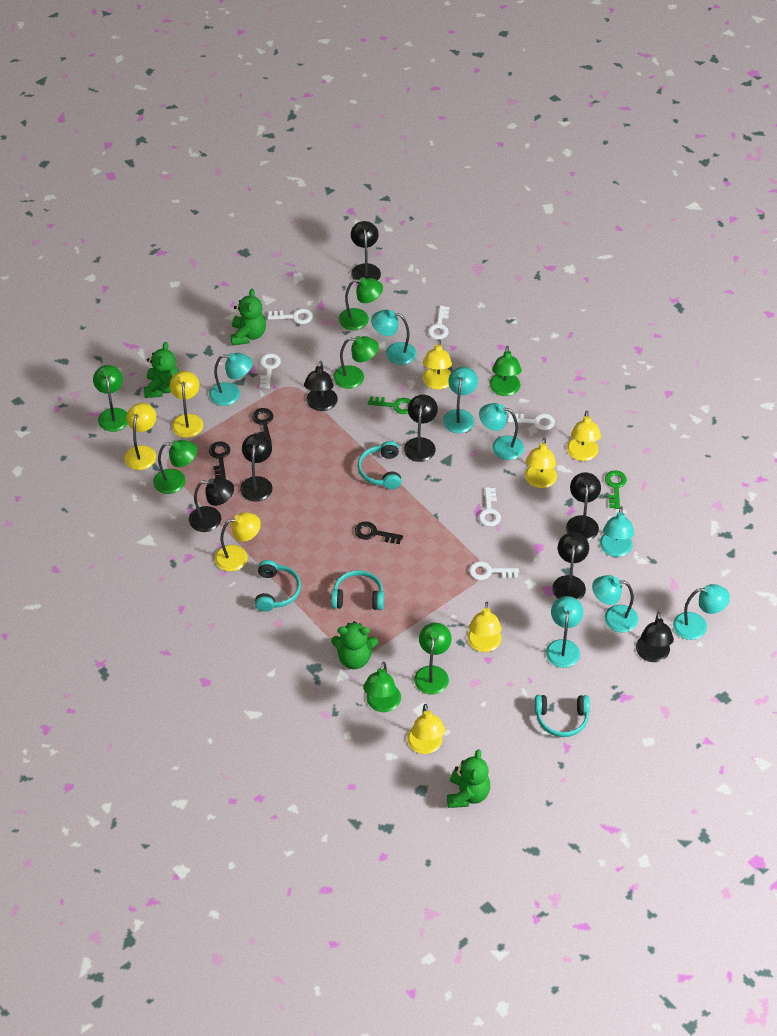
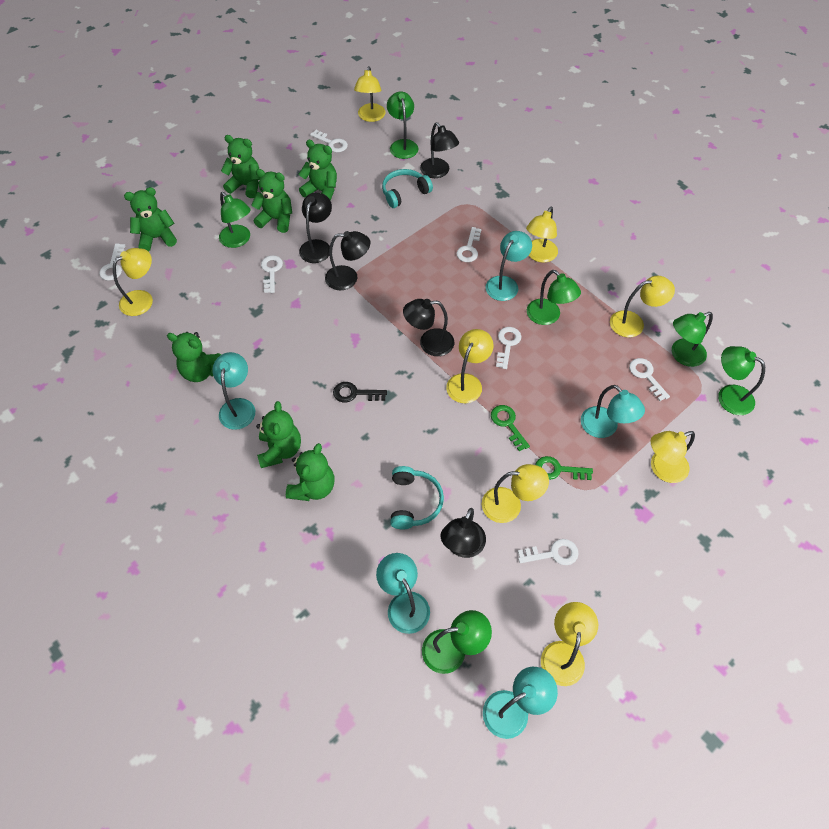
black key: [209,441,230,479] [252,408,273,444] [355,521,403,544] = 3 -> [333,382,387,403] = 1
black lamp: [189,478,234,532] [240,433,272,502] [304,361,338,411] [351,221,381,283] [404,395,438,462] [552,532,589,600] [566,472,601,541] [636,612,674,662] = 8 -> [299,193,332,263] [325,231,371,290] [403,299,454,356] [420,122,459,178] [441,508,486,558] = 5
green lamp: [93,365,128,432] [153,440,197,494] [333,336,379,389] [339,277,383,330] [363,662,401,712] [414,623,452,695] [489,346,522,396] = 7 -> [219,192,251,248] [387,91,419,159] [422,610,492,674] [527,270,581,325] [672,312,713,367] [718,346,765,415] = 6
green teddy bear: [143,342,179,398] [230,289,266,346] [331,621,378,669] [447,749,490,808] = 4 -> [124,187,177,252] [167,332,221,382] [221,135,260,198] [251,169,292,233] [256,401,301,468] [286,443,334,501] [299,140,337,201] = 7
turquoise headphones: [255,560,301,612] [331,570,384,610] [357,441,401,489] [535,695,590,737] = 4 -> [382,169,433,208] [390,466,444,529] = 2
turquoise lamp: [209,353,253,406] [371,310,416,365] [443,367,478,433] [479,403,524,460] [546,596,583,668] [592,575,638,632] [600,506,635,557] [673,584,730,640] = 8 -> [212,352,255,430] [376,553,430,634] [483,667,558,739] [486,231,532,301] [581,385,645,438] = 5
white key: [260,353,281,389] [268,309,313,324] [428,306,449,340] [469,562,519,580] [479,487,501,527] [508,413,555,430] = 6 -> [99,244,126,281] [261,255,283,293] [310,130,348,152] [456,227,481,262] [496,327,521,369] [518,539,579,565] [629,358,670,401] = 7

